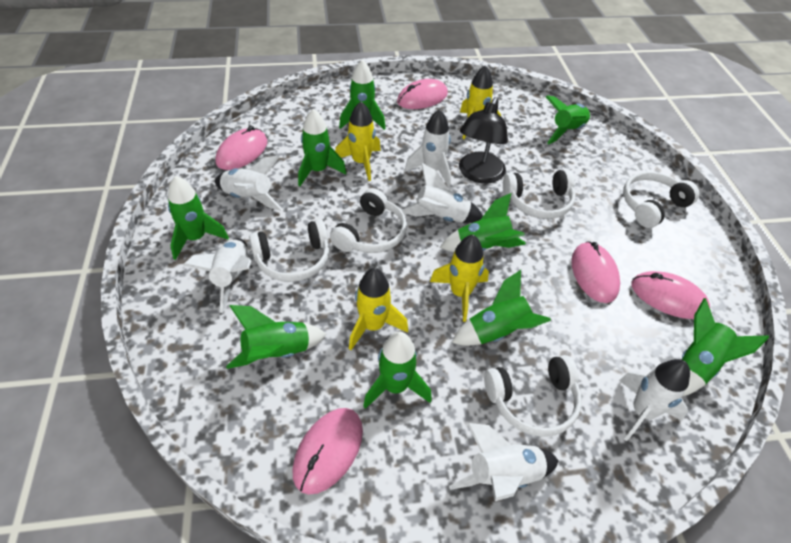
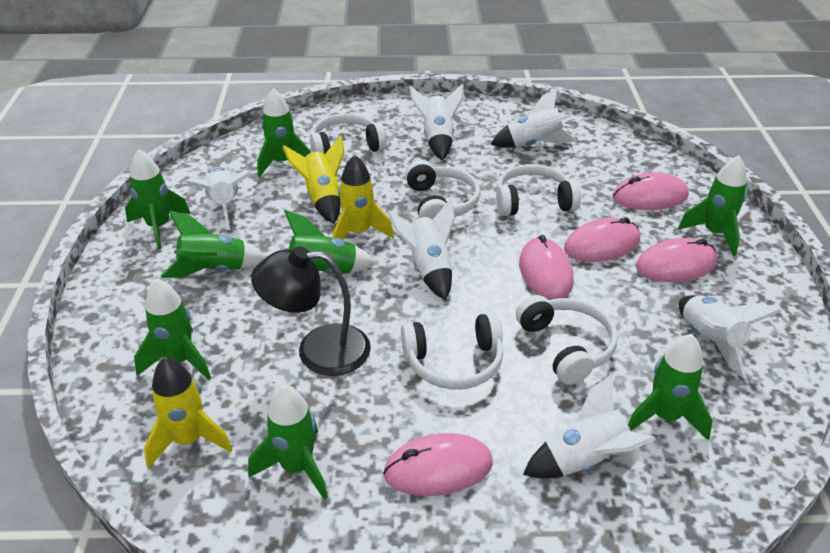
green rocket: [168,176,229,260] [226,305,327,369] [298,109,346,186] [339,60,386,130] [363,332,432,409] [440,193,526,252] [452,270,551,346] [546,95,590,144] [682,298,769,396] = 9 -> [125,149,190,249] [134,279,211,381] [161,211,266,278] [248,385,328,500] [257,88,311,177] [284,210,376,274] [628,334,713,440] [678,155,747,256] = 8
yellow rocket: [335,101,381,181] [349,268,408,350] [430,235,489,322] [460,65,501,139] = 4 -> [144,357,233,468] [282,135,345,224] [333,155,394,240] = 3

